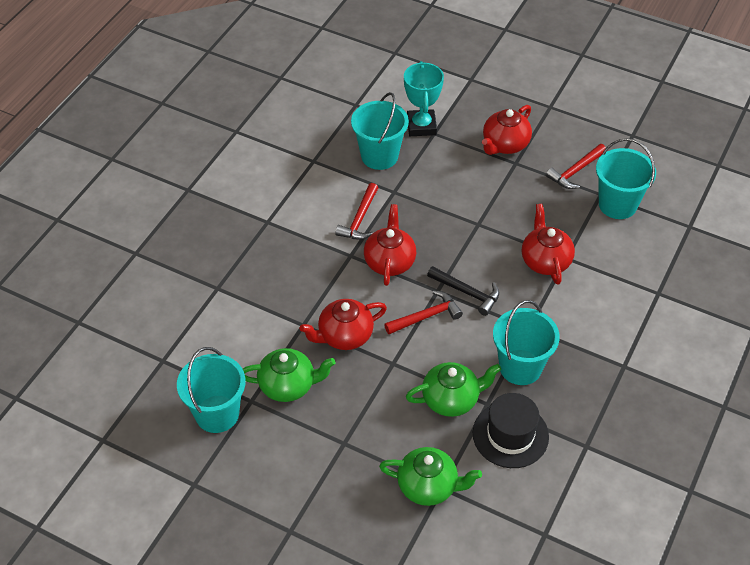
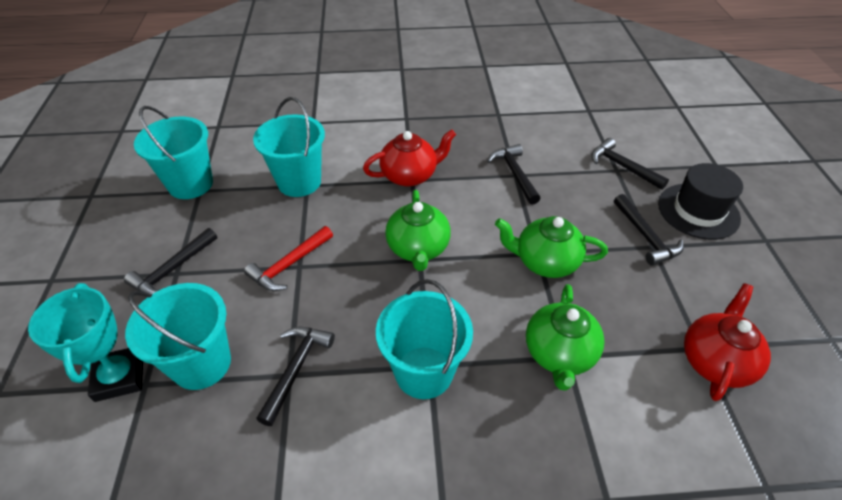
black hammer: [427,266,499,316] = 1 -> [124,228,217,294] [257,327,335,426] [487,144,541,205] [591,138,669,190] [614,194,684,266] = 5
red hammer: [335,183,378,240] [384,291,463,334] [546,144,606,189] = 3 -> [244,226,333,291] = 1
red teapot: [299,299,387,350] [364,204,416,286] [482,105,532,155] [522,204,575,285] = 4 -> [363,130,456,187] [684,283,771,401] = 2

